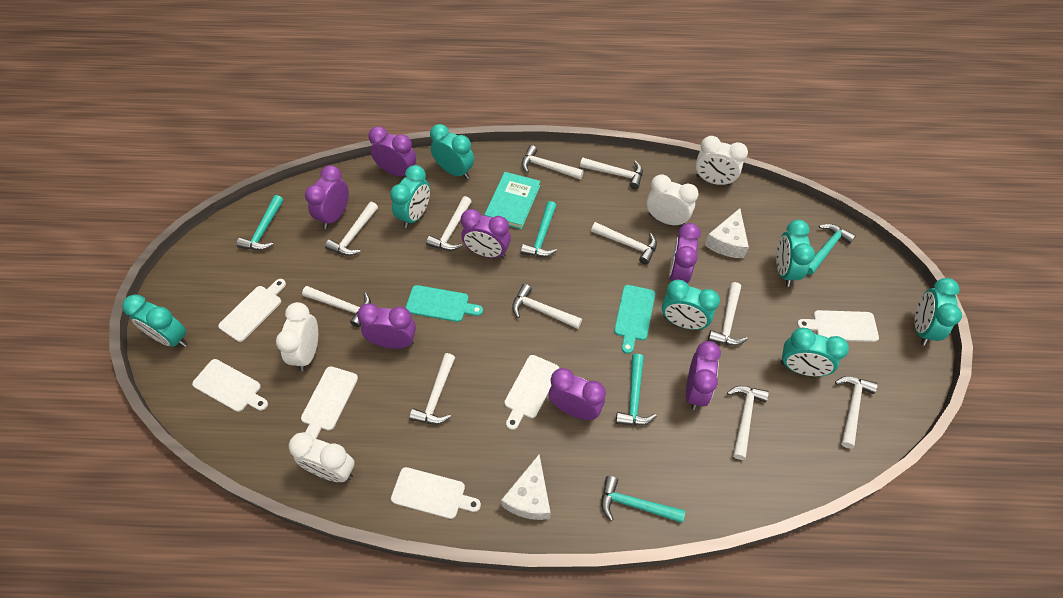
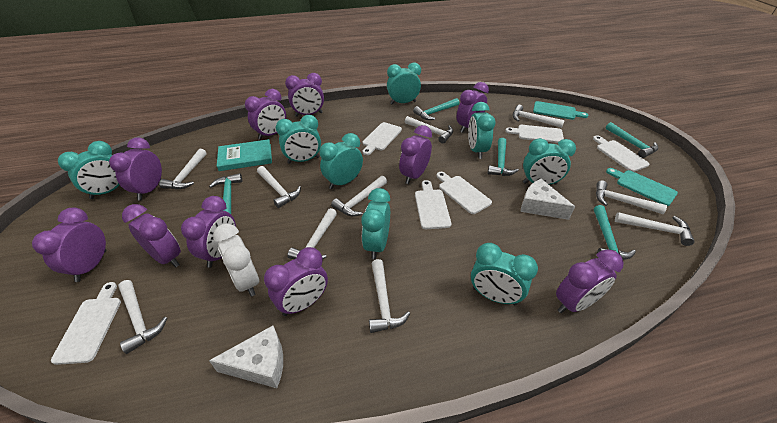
purple clock: [305,165,349,229] [357,303,416,349] [368,126,416,176] [461,209,511,258] [549,368,606,420] [669,223,701,283] [686,341,721,410] = 7 -> [32,208,106,282] [109,137,162,200] [122,204,181,267] [181,196,236,268] [245,89,286,140] [264,247,328,316] [285,73,324,117] [399,125,432,184] [457,82,489,133] [556,249,624,313] = 10
turquoise clock: [122,294,187,347] [390,165,430,228] [430,124,474,179] [662,279,720,330] [776,220,815,287] [780,328,849,376] [915,278,962,346] = 7 -> [58,141,119,199] [276,115,321,164] [319,133,363,189] [361,188,390,259] [387,62,421,105] [468,102,496,159] [471,243,538,305] [523,138,576,185] = 8
white clock: [276,302,318,371] [288,432,355,482] [647,174,699,226] [696,136,748,186] = 4 -> [213,224,259,297] = 1
white hammer: [302,286,371,327] [325,202,378,256] [409,353,455,425] [426,196,472,251] [512,284,582,329] [522,145,584,179] [580,158,643,189] [591,222,657,265] [708,282,748,346] [727,386,769,460] [835,376,878,449] = 11 -> [118,280,167,354] [159,149,207,190] [257,166,301,208] [287,208,337,259] [331,176,387,217] [369,259,410,333] [405,116,453,143] [513,105,565,128] [596,180,667,214] [615,212,695,246] = 10

